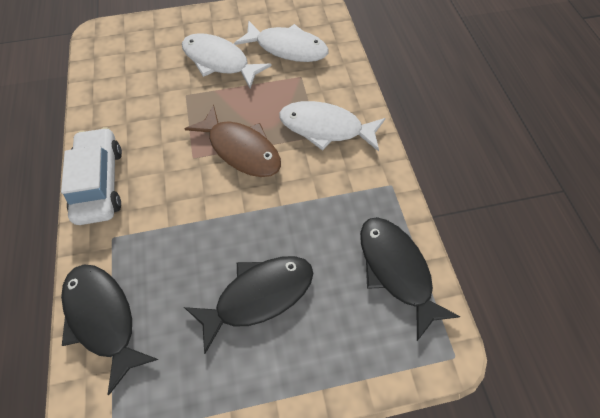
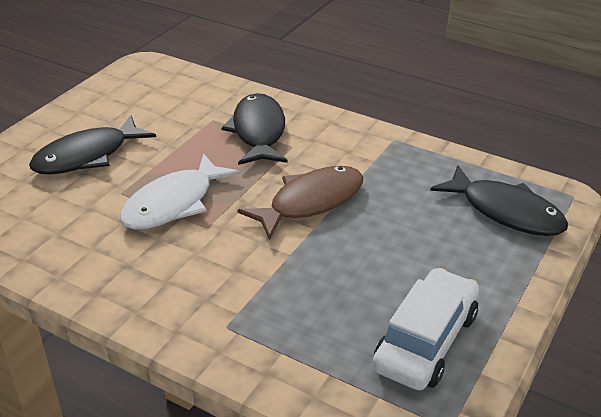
white fish: [182,33,272,88] [234,20,329,62] [279,101,386,152] = 3 -> [120,153,240,230] = 1

